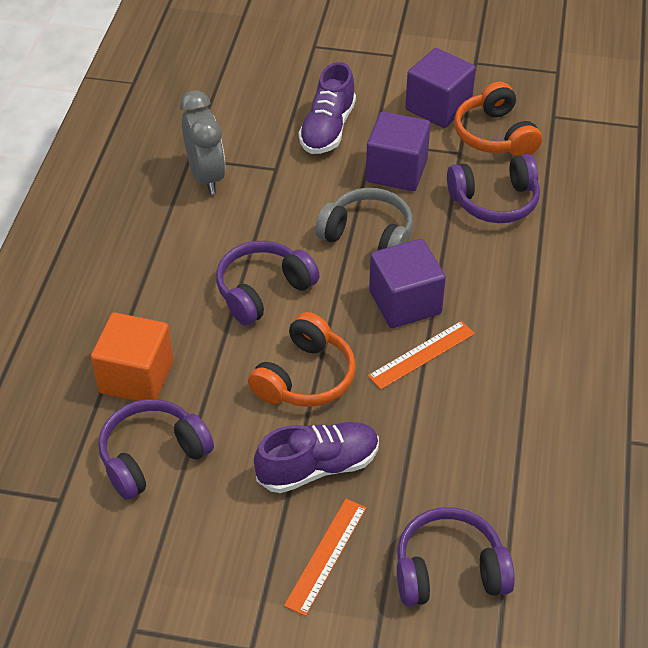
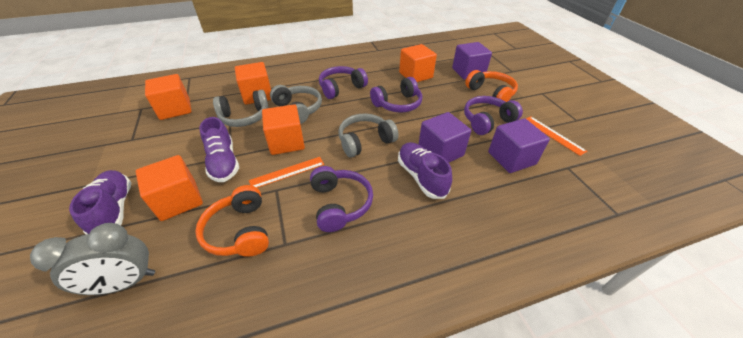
grey headphones: [315,188,413,250] = 1 -> [213,90,269,127] [270,85,322,124] [338,114,398,157] = 3
orange cube: [91,312,173,401] = 1 -> [136,155,203,221] [145,74,192,120] [235,62,271,105] [262,104,305,155] [399,44,437,82] = 5
purple shoe: [254,422,379,493] [299,62,356,154] = 2 -> [69,170,132,234] [199,117,239,182] [398,142,452,199] = 3

